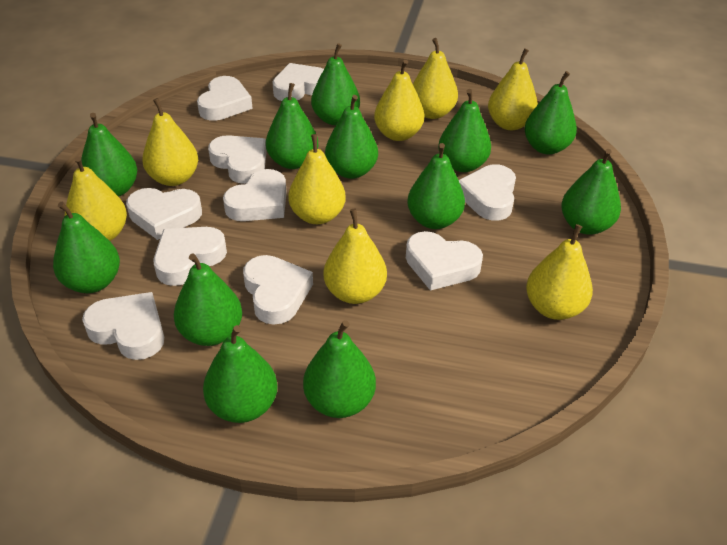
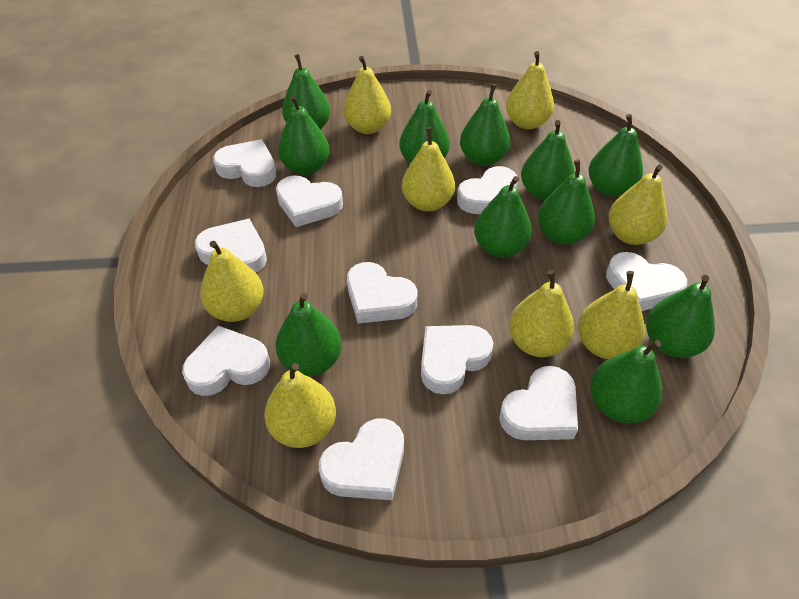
green pear: [53,202,120,293] [81,113,137,197] [174,253,242,346] [203,325,278,423] [266,83,319,169] [303,320,376,418] [311,43,360,125] [325,95,378,179] [407,143,465,229] [438,89,491,172] [524,71,577,154] [561,149,621,235] = 12 -> [275,293,342,376] [278,95,329,175] [282,54,330,130] [399,90,450,164] [460,84,510,166] [474,176,532,258] [521,120,575,200] [538,160,595,245] [589,114,643,197] [590,340,662,423] [646,275,715,358] = 11

